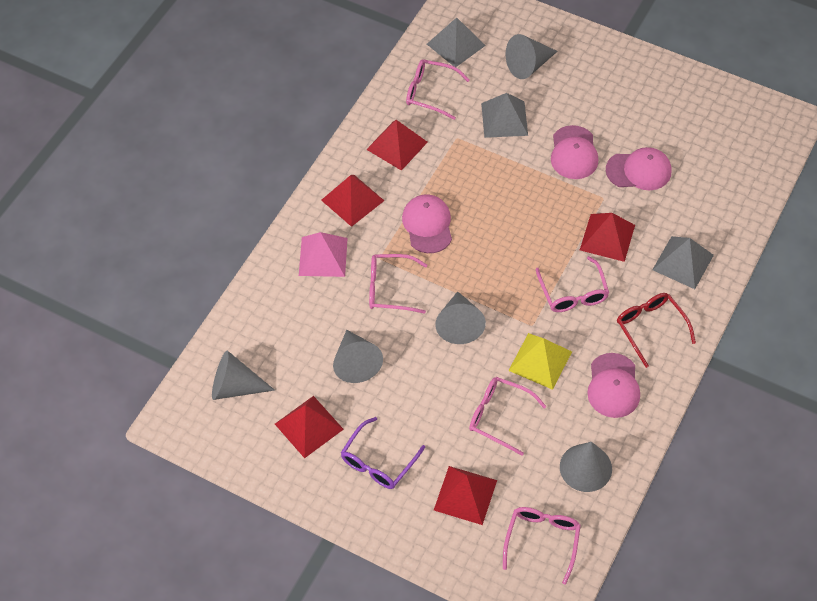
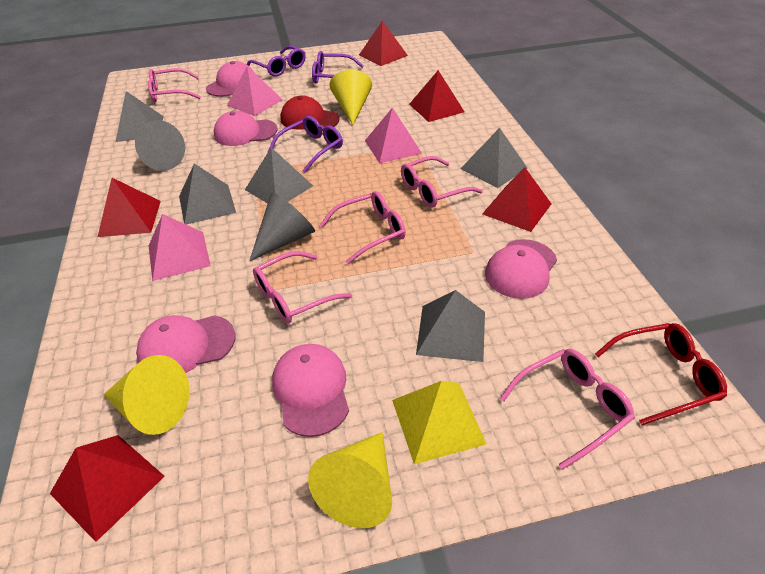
grey cone: [212,350,275,400] [333,330,383,383] [435,291,486,344] [506,34,558,79] [560,442,612,492] = 5 -> [135,120,185,171] [249,192,315,261] = 2
grey pyramid: [427,17,486,67] [481,93,528,138] [652,236,714,289] = 3 -> [115,91,164,142] [179,164,236,225] [245,147,313,203] [416,290,485,362] [460,128,528,188] = 5
pink cap: [402,194,452,253] [551,125,598,179] [587,353,640,418] [606,147,671,190] = 4 -> [136,315,235,373] [206,61,254,97] [214,111,278,146] [272,344,349,437] [485,239,557,299] = 5
pink pyramid: [299,232,348,277] = 1 -> [149,214,211,281] [227,66,283,116] [365,107,422,163] = 3
purple glasses: [341,417,425,489] = 1 -> [247,45,306,77] [268,116,343,173] [312,51,364,83] = 3
red cap: none = 0 -> [280,96,339,131] = 1
yellow cone: none = 0 -> [103,355,189,435] [308,432,392,528] [329,70,372,125] = 3

